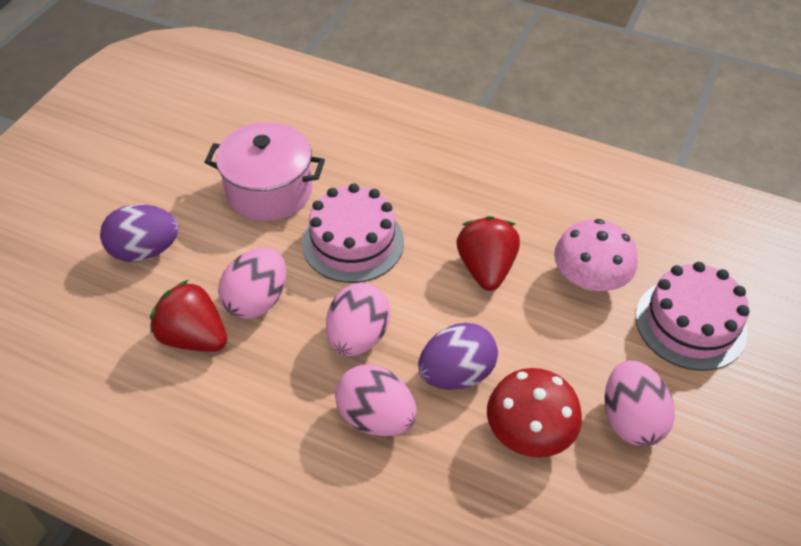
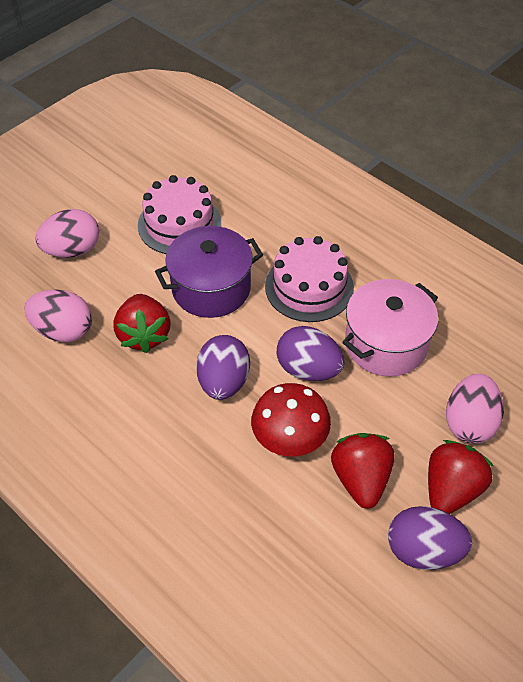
pink egg: [218,248,286,319] [326,283,391,356] [335,364,417,436] [605,360,675,446] = 4 -> [24,289,92,342] [35,209,99,258] [446,374,504,444] = 3
pink mushroom: [554,219,638,291] = 1 -> none = 0
purple egg: [100,204,179,262] [418,323,498,390] = 2 -> [196,335,250,400] [277,326,344,381] [388,506,472,570] = 3
purple pot: none = 0 -> [155,226,263,318] = 1
red strawberry: [150,280,227,352] [456,216,520,291] = 2 -> [114,294,171,353] [331,433,395,509] [428,440,493,514] = 3

